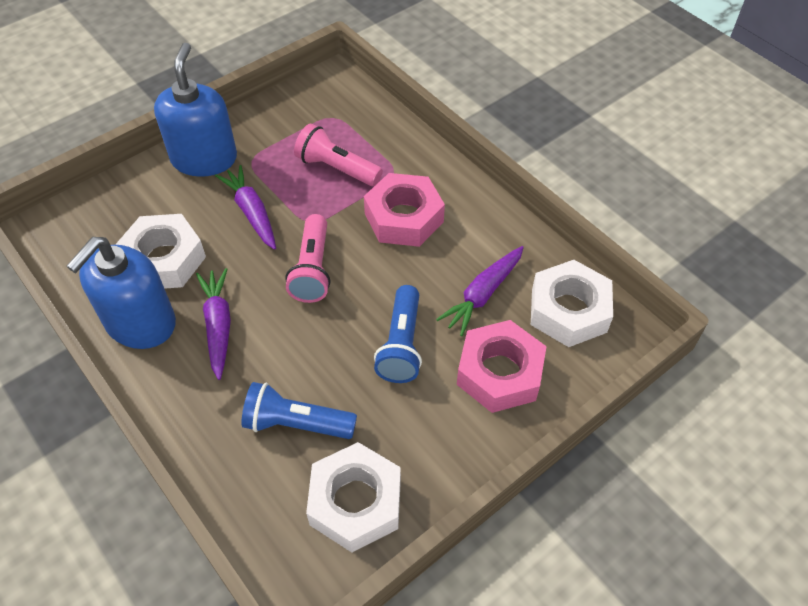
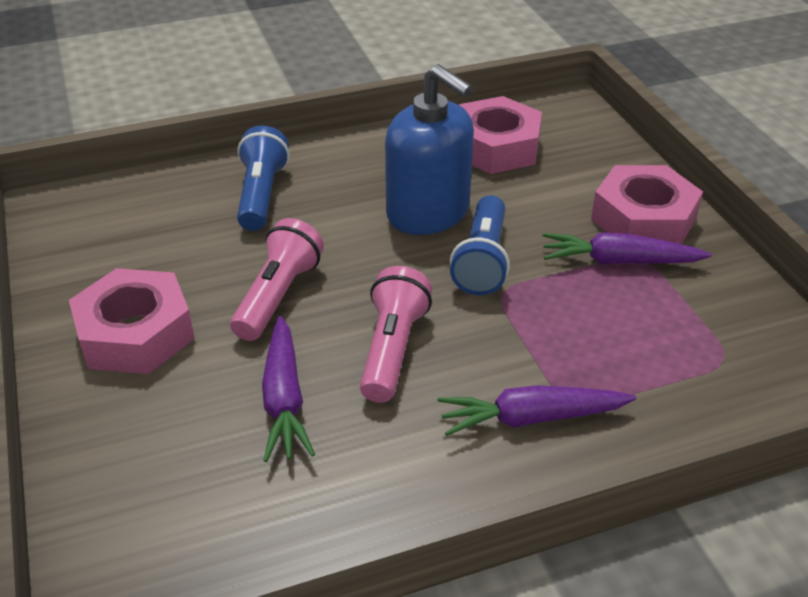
blue soap dispenser: [66,237,176,349] [154,43,237,177] = 2 -> [385,64,474,235] = 1
pink nut: [364,173,445,247] [457,320,547,413] = 2 -> [69,268,195,374] [459,96,542,174] [591,165,703,244] = 3
white nut: [115,214,206,289] [306,442,401,552] [531,260,613,347] = 3 -> none = 0

